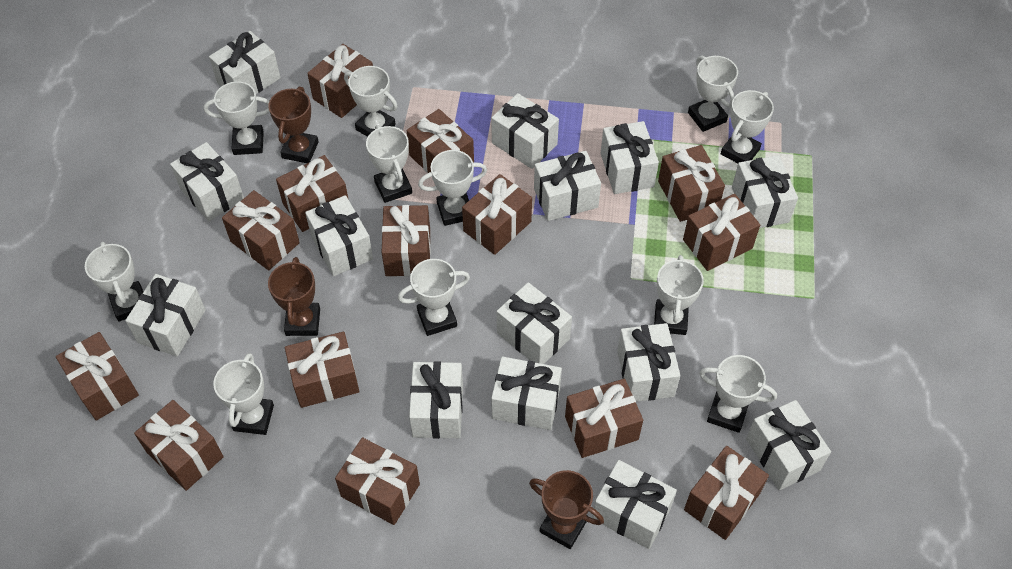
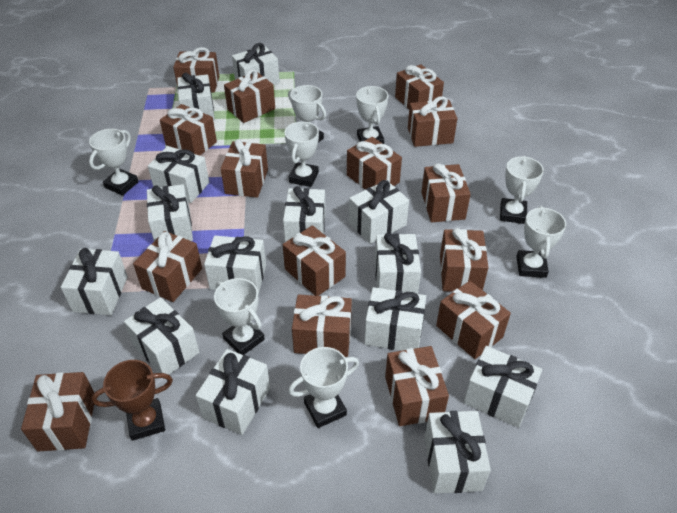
brown gift: [56,332,139,420] [134,400,224,491] [222,190,300,270] [276,155,349,232] [285,332,359,408] [307,44,373,118] [335,437,420,525] [382,205,431,276] [407,109,474,173] [462,174,532,255] [565,379,643,458] [658,145,725,222] [683,194,760,271] [684,446,769,540] = 14 -> [21,372,94,451] [133,231,202,302] [160,104,217,156] [173,47,219,92] [221,139,268,198] [224,69,275,123] [283,225,346,296] [292,295,352,357] [347,137,402,190] [385,346,449,426] [395,64,444,109] [408,96,457,147] [421,163,471,223] [436,281,511,359] [440,228,489,292] = 15
brown trophy: [268,87,319,163] [268,257,320,336] [529,470,604,549] = 3 -> [91,360,173,441] = 1
white trophy: [85,242,143,322] [204,81,270,155] [213,353,274,435] [344,66,398,137] [366,125,412,203] [398,259,470,336] [418,150,487,226] [654,255,704,335] [688,56,738,132] [699,355,777,433] [721,90,774,163] = 11 -> [89,129,139,196] [214,278,265,355] [285,122,319,187] [288,85,326,142] [288,347,359,428] [356,86,389,144] [500,156,544,224] [516,206,566,278] = 8

